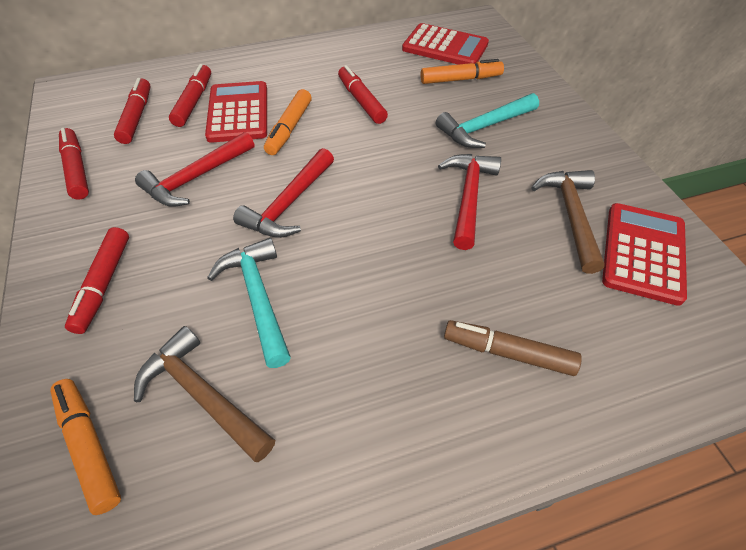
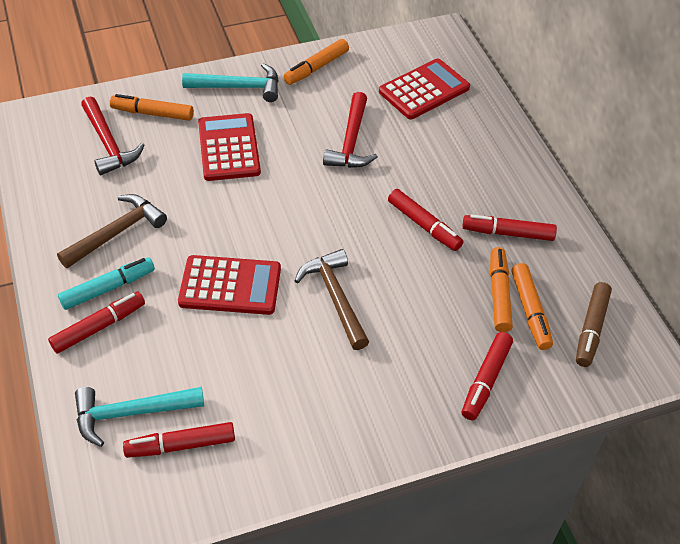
orange marker: [50,379,121,515] [264,89,312,155] [420,59,504,84] = 3 -> [110,94,194,121] [283,39,349,85] [490,247,513,332] [512,263,553,350] = 4
red hammer: [135,132,254,207] [233,148,334,238] [438,154,501,250] = 3 -> [81,97,144,175] [323,92,378,168] = 2
turquoise marker: none = 0 -> [58,257,155,310] = 1

